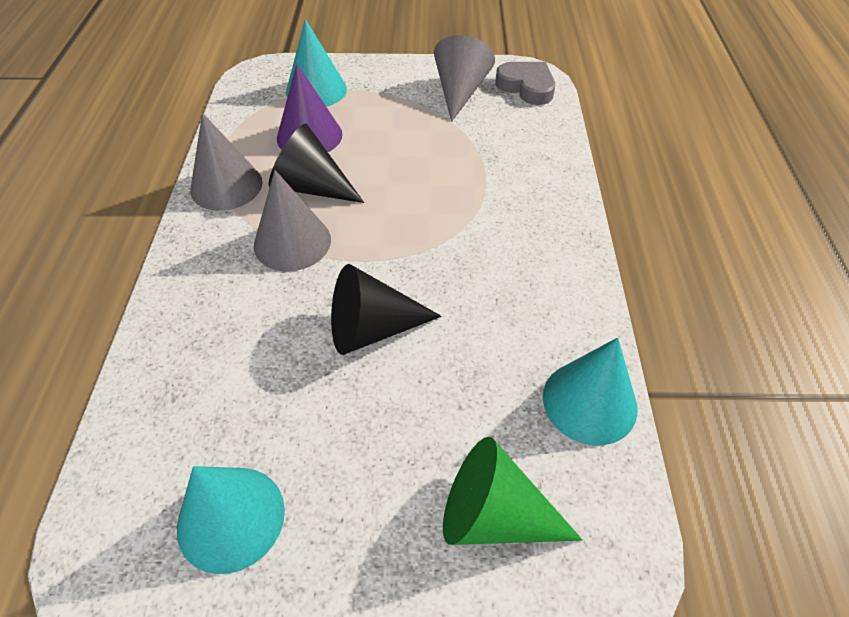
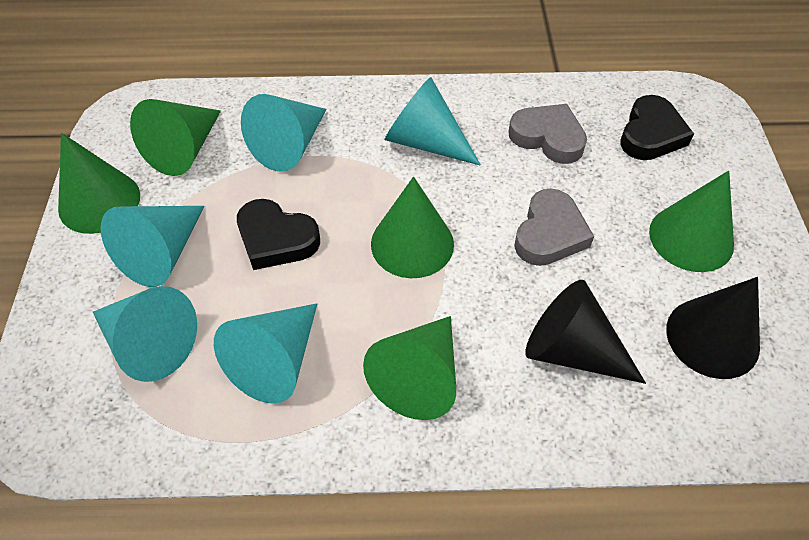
black heart: none = 0 -> [237,199,320,270] [620,95,694,160] = 2
green cone: [443,437,583,545] = 1 -> [58,133,140,234] [130,99,221,176] [363,316,456,420] [371,177,454,278] [649,170,734,272] = 5
grey cone: [190,113,263,211] [254,170,331,271] [434,35,495,122] = 3 -> none = 0
grey heart: [495,62,555,105] = 1 -> [508,104,587,164] [514,189,594,266] = 2
purple cone: [277,64,343,152] = 1 -> none = 0
turquoise cone: [177,466,285,574] [286,19,347,107] [543,337,638,445] = 3 -> [93,286,197,382] [100,206,205,287] [214,303,317,404] [241,94,327,172] [385,77,481,166] = 5

